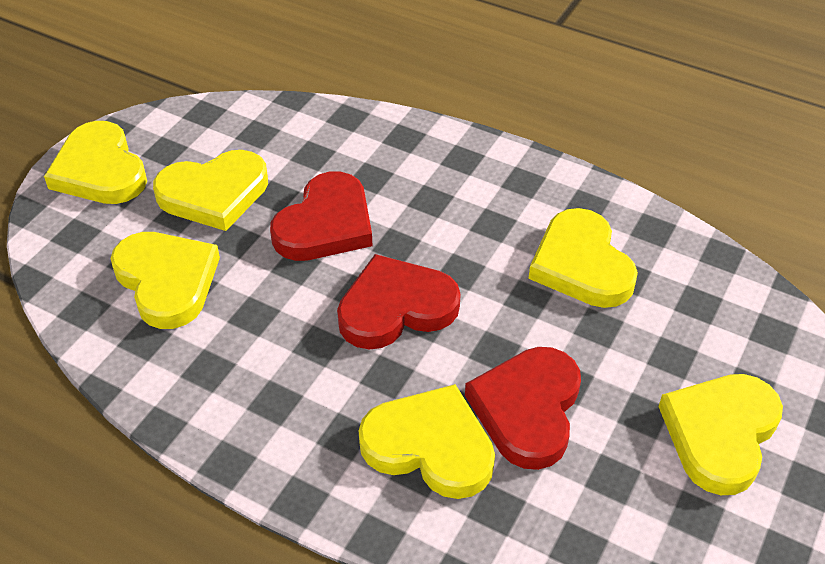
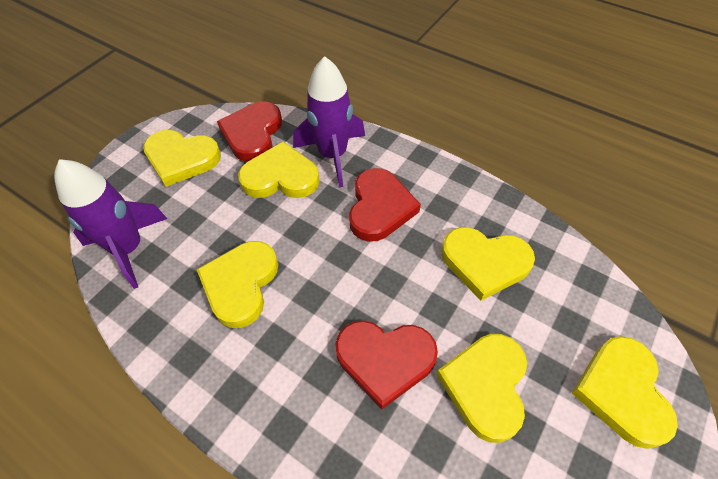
purple rocket: none = 0 -> [54,159,167,289] [293,56,365,188] = 2

